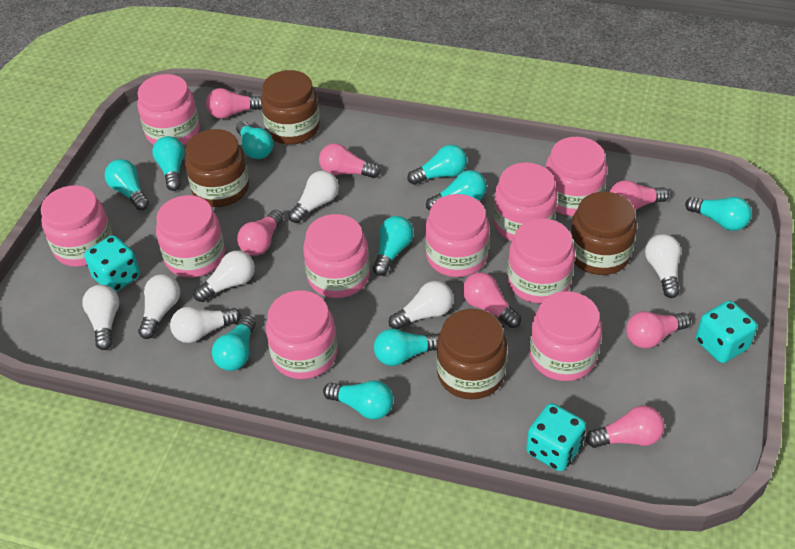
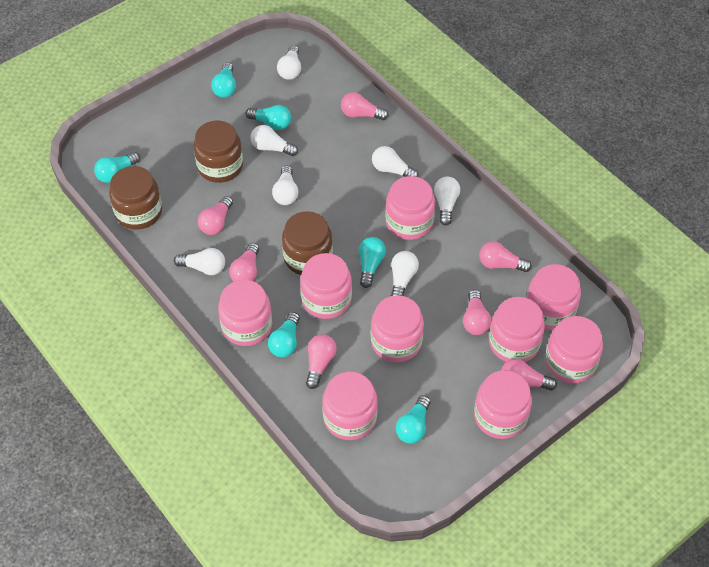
brown jar: [185,129,249,207] [261,70,320,145] [436,309,507,399] [570,192,637,275] = 4 -> [109,166,162,229] [193,121,243,183] [282,211,333,275] = 3
pink jar: [41,185,113,267] [137,74,200,145] [156,195,225,277] [266,290,337,379] [303,214,370,298] [425,194,489,277] [493,162,557,241] [507,219,575,304] [529,291,602,381] [546,137,607,216] = 10 -> [218,280,272,346] [300,253,352,319] [322,372,378,440] [371,295,424,362] [385,176,435,240] [474,370,532,439] [489,297,545,362] [527,264,581,330] [545,316,603,383] = 9
turquoise dice: [84,235,140,292] [526,403,586,471] [696,301,757,363] = 3 -> none = 0
turquoise light bulb: [105,159,149,210] [152,136,185,191] [212,315,256,371] [236,121,273,159] [323,380,393,420] [373,216,413,276] [374,328,439,366] [407,145,467,185] [426,170,487,211] [685,197,752,231] = 10 -> [94,152,140,183] [211,62,236,98] [245,105,291,130] [268,312,300,357] [359,237,386,288] [396,395,430,444] = 6

